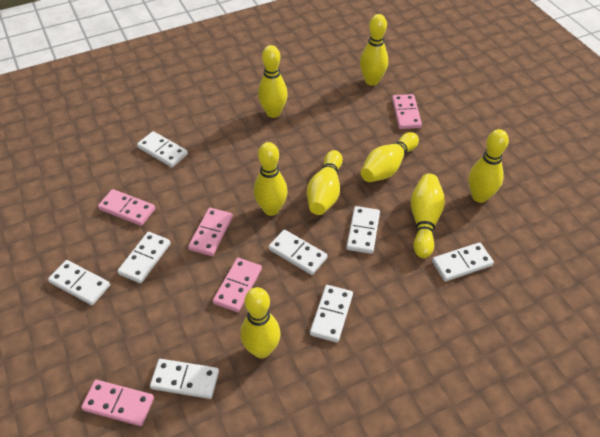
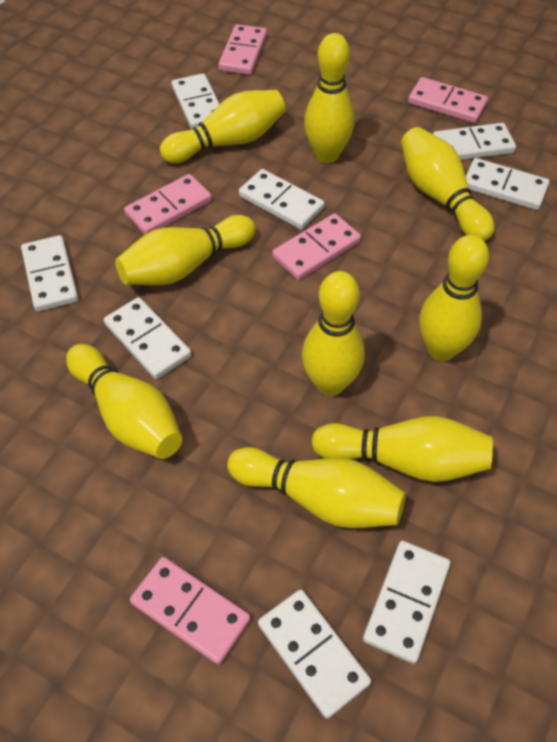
yellow bowling pin: [240,287,281,358] [254,142,288,216] [258,45,288,118] [307,150,343,215] [360,14,388,86] [361,132,419,182] [411,174,445,258] [468,129,509,203] = 8 -> [66,344,182,459] [115,215,256,285] [160,90,286,163] [227,447,406,528] [302,271,365,396] [304,33,354,163] [311,416,493,482] [401,127,495,241] [419,235,489,361] = 9

